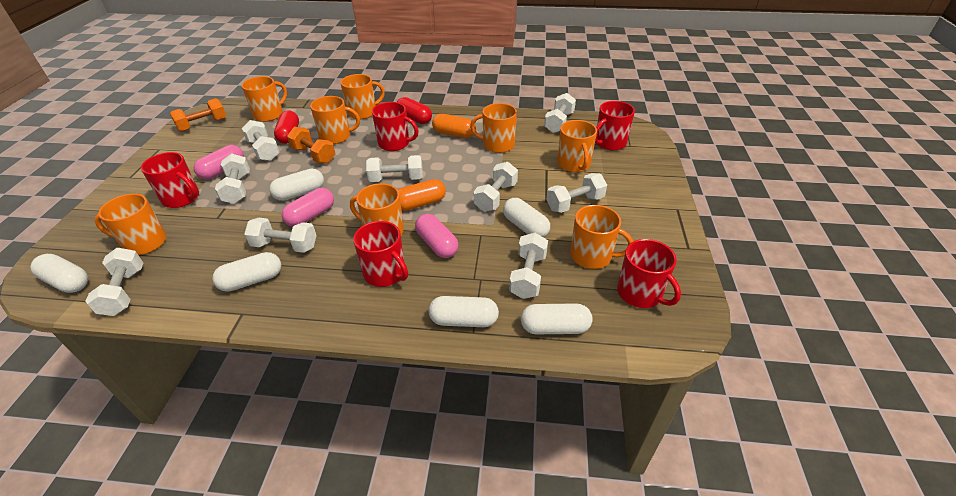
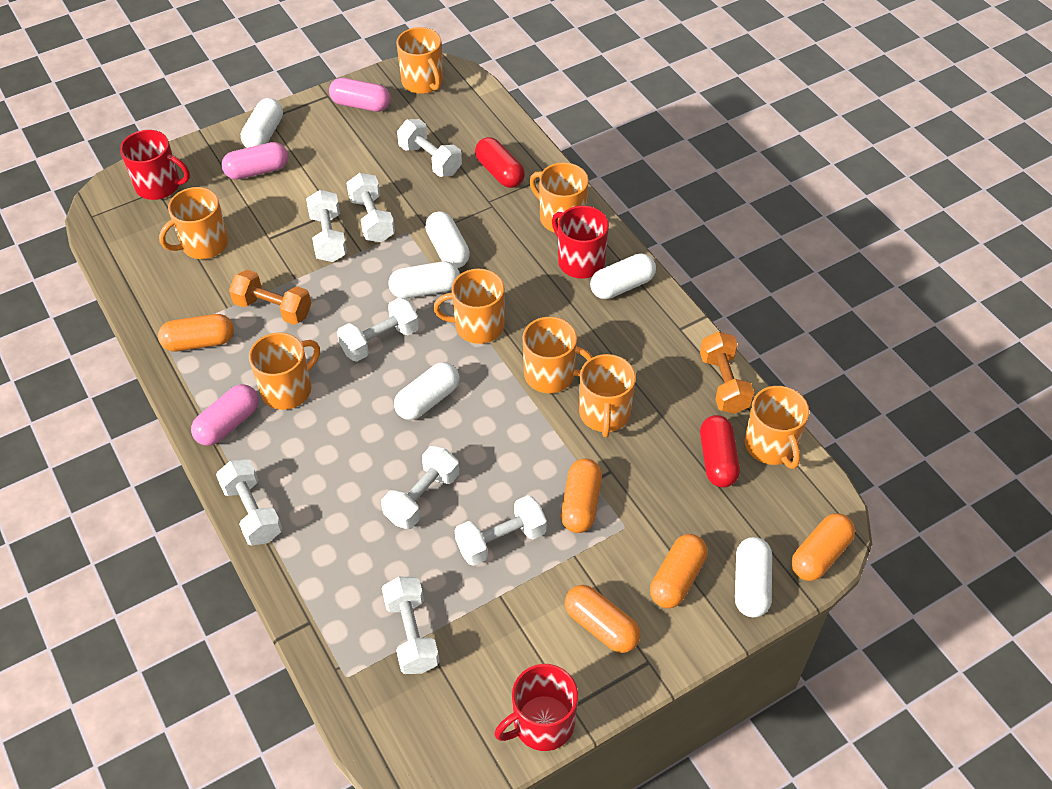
orange capsule: [398,179,446,211] [432,114,476,138] = 2 -> [158,314,234,352] [561,458,602,533] [565,585,641,653] [650,534,708,608] [791,513,855,581] = 5
red mug: [141,152,199,208] [353,221,408,287] [372,102,418,151] [595,101,635,151] [617,239,681,308] = 5 -> [120,130,190,200] [494,664,578,751] [552,206,609,279] = 3
white dumbbell: [85,248,143,316] [215,153,250,204] [242,120,280,161] [244,218,317,253] [366,155,423,182] [474,162,518,212] [509,233,548,299] [544,93,576,133] [546,173,607,213] = 9 -> [216,459,282,546] [306,190,347,262] [337,298,419,362] [346,173,395,242] [381,446,459,529] [382,577,439,674] [397,119,462,177] [455,495,547,566] = 8

